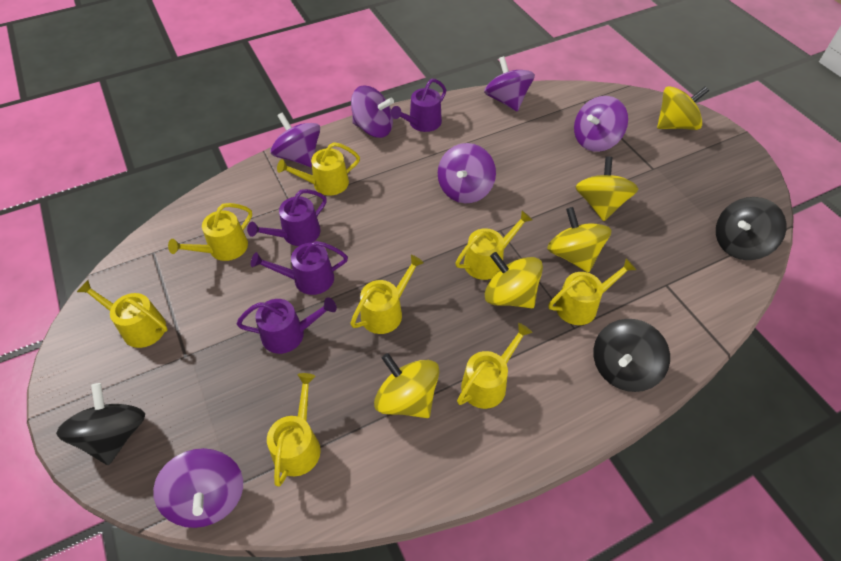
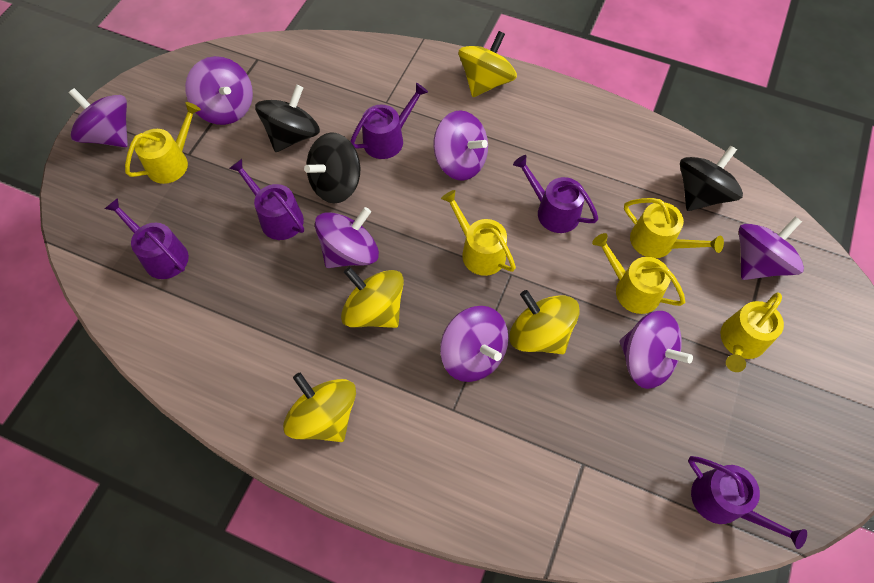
purple spinning top: [153,448,243,528] [270,112,320,167] [351,85,394,138] [438,143,496,203] [484,56,535,111] [574,96,628,152] = 6 -> [69,88,128,147] [185,56,253,125] [315,207,379,268] [433,110,488,181] [440,306,508,382] [620,311,693,389] [739,217,804,280] = 7
purple watering can: [237,297,337,354] [247,189,327,246] [251,241,348,295] [391,79,446,132] = 4 -> [105,198,189,279] [229,159,304,240] [350,83,428,159] [513,155,598,233] [688,456,807,549] = 5
yellow spinning top: [374,353,439,418] [485,252,543,309] [547,207,612,273] [575,157,638,221] [657,86,709,130] = 5 -> [283,373,356,442] [341,267,404,328] [459,31,517,97] [509,290,580,354] = 4
yellow watering can: [77,280,168,348] [168,203,252,261] [267,373,321,487] [277,142,360,195] [350,255,424,334] [455,211,532,280] [457,323,532,409] [548,258,636,325] = 8 -> [125,102,201,184] [441,190,516,276] [592,233,685,314] [624,198,724,258] [720,293,784,372] = 5

